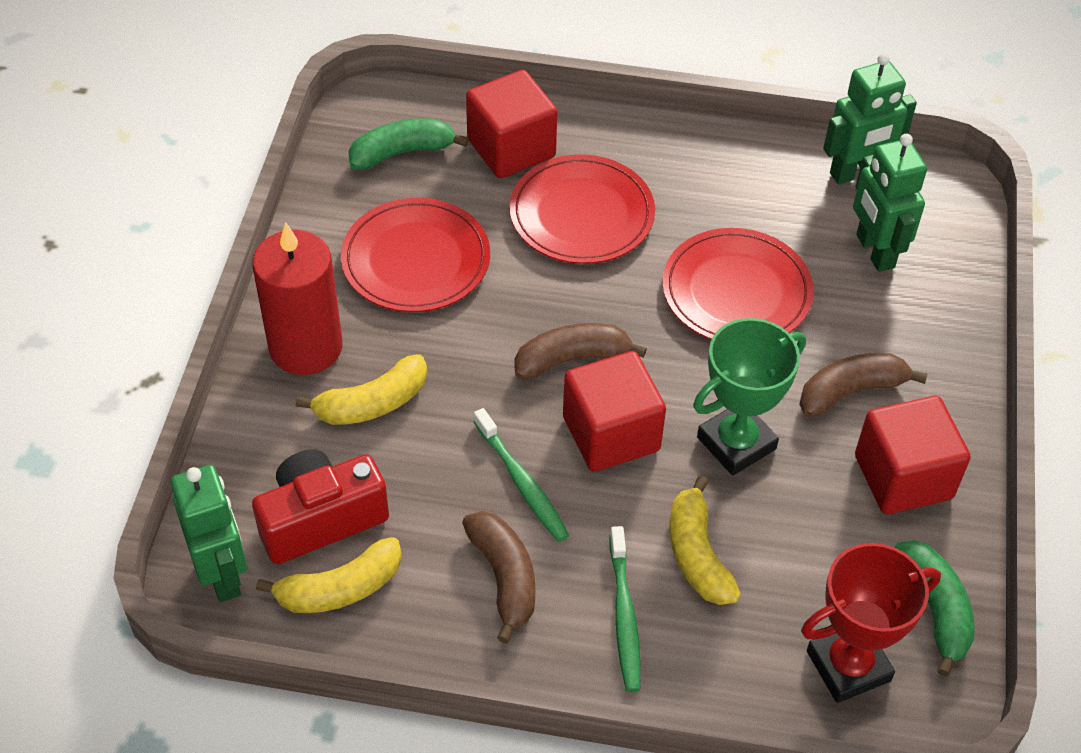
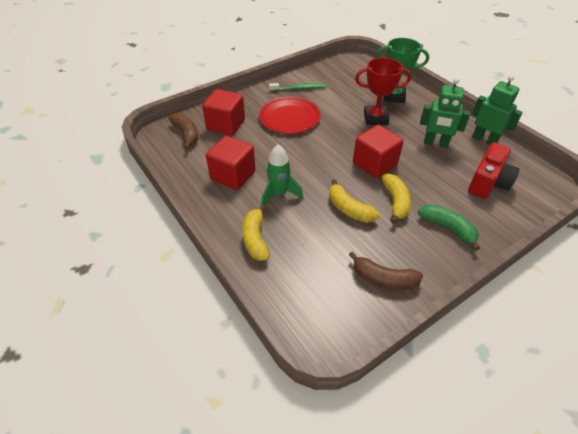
brown banana: [462,511,535,643] [514,323,647,379] [799,353,927,417] = 3 -> [169,113,198,150] [349,251,423,290] = 2
green banana: [348,119,469,170] [894,540,975,677] = 2 -> [418,204,480,251] = 1
green robot: [171,465,247,602] [823,53,917,184] [853,134,927,272] = 3 -> [420,78,470,148] [472,75,523,145] = 2
green rocket: none = 0 -> [261,144,303,206] = 1
green toothbrush: [474,408,569,542] [610,526,641,692] = 2 -> [269,83,327,91] = 1
red candle: [252,222,343,375] = 1 -> none = 0
red plate: [341,198,490,312] [509,154,655,264] [662,228,814,340] = 3 -> [259,97,321,134] = 1

